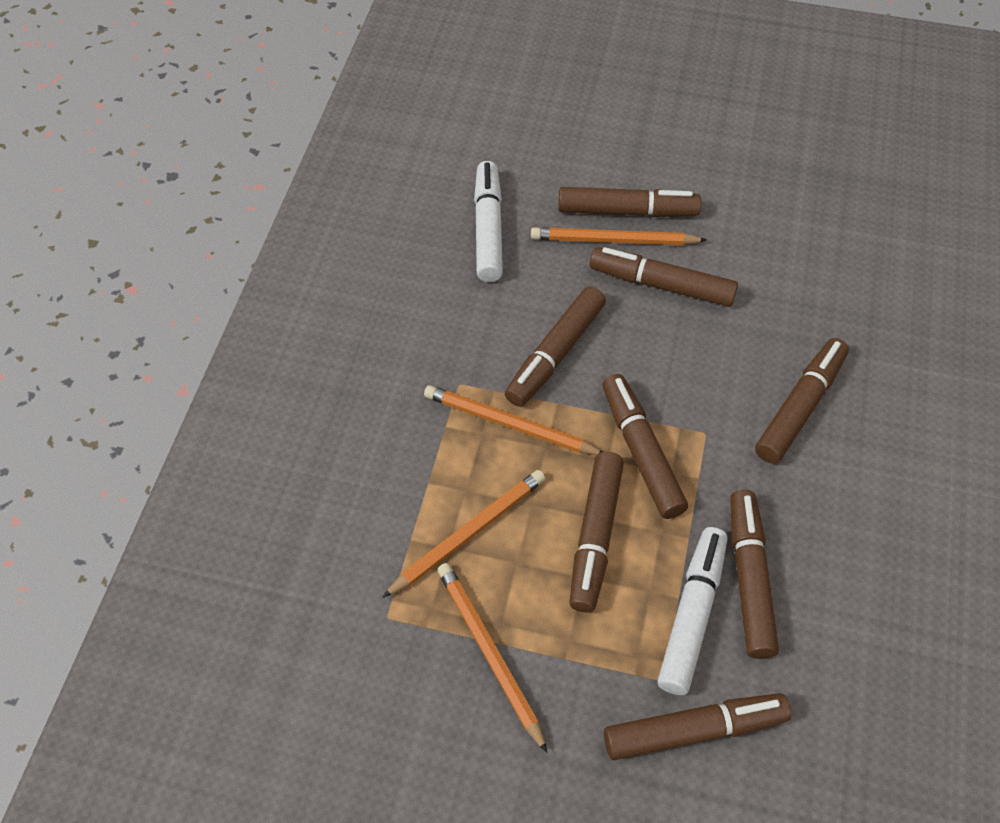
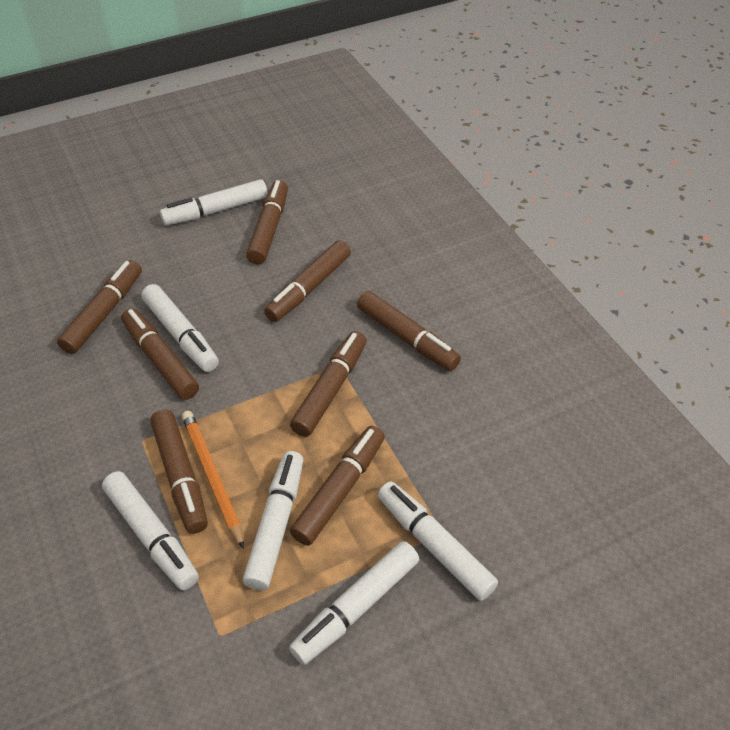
orange pencil: [382,470,545,598] [424,385,602,455] [437,563,548,753] [531,227,707,245] = 4 -> [182,411,244,549] = 1
white marker: [474,161,503,282] [658,527,728,695] = 2 -> [102,471,199,590] [141,284,219,372] [160,179,268,226] [243,451,303,591] [289,541,420,665] [378,481,498,601] = 6

